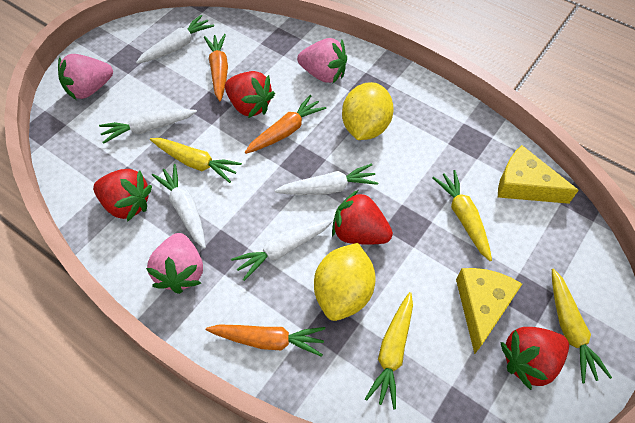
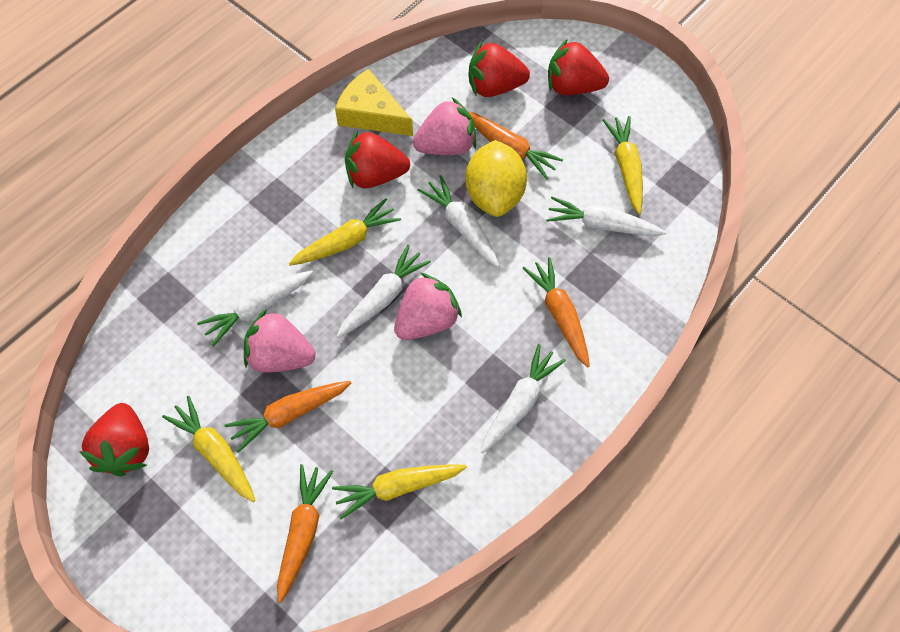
orange carrot: [204,34,228,102] [206,324,325,357] [245,95,326,154] = 3 -> [225,381,351,453] [277,464,333,603] [468,112,563,179] [522,257,590,368] = 4
yellow cheese: [456,268,522,354] [498,145,579,204] = 2 -> [335,69,413,136] = 1
yellow lemon: [314,243,376,321] [342,82,394,140] = 2 -> [465,140,527,217] = 1

